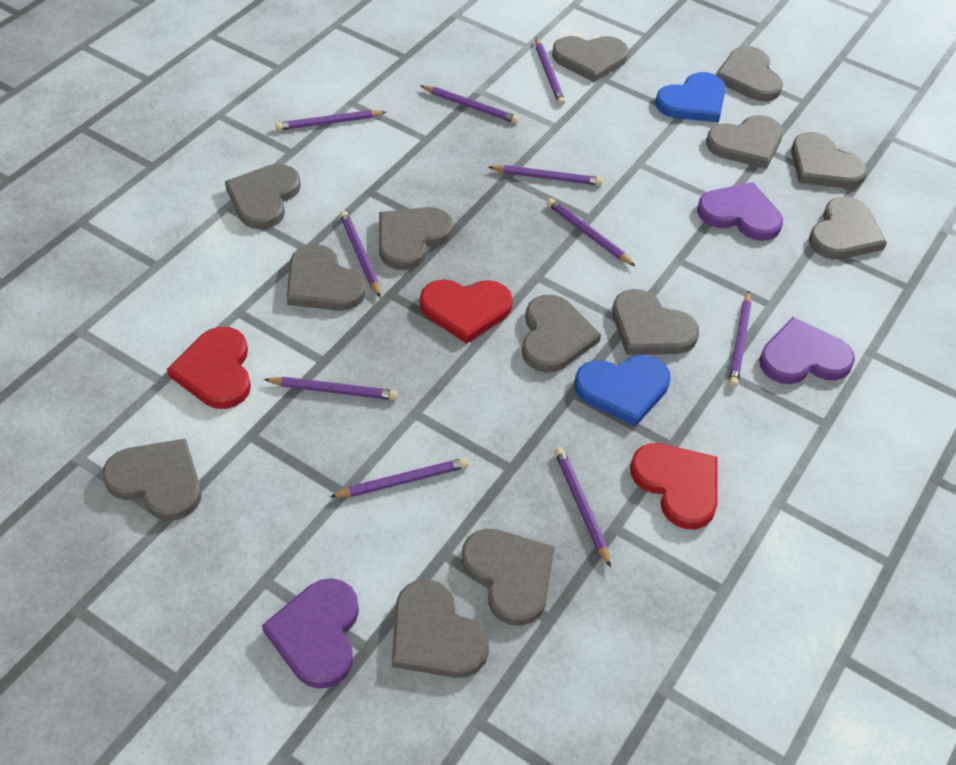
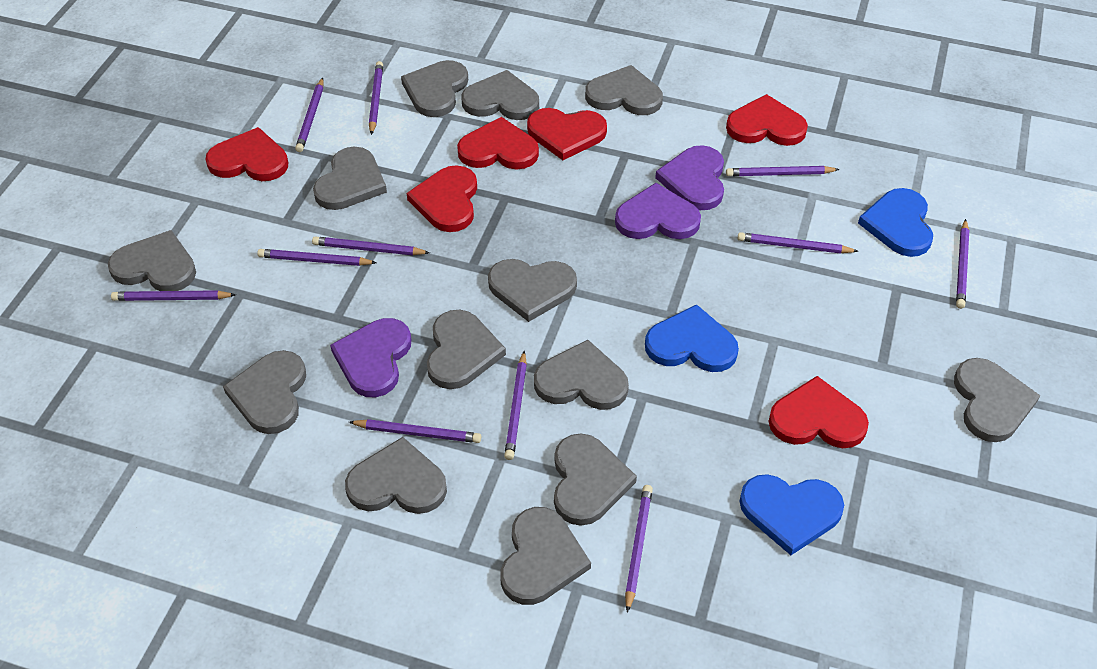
blue heart: [574,355,671,427] [655,72,726,123] = 2 -> [645,304,739,372] [740,474,844,555] [858,188,933,257] = 3
purple pencil: [263,377,398,400] [275,110,386,131] [330,458,469,498] [340,211,381,298] [421,85,519,124] [488,165,603,186] [535,38,565,106] [547,198,635,266] [555,447,611,568] [729,291,751,387] = 10 -> [111,290,236,301] [257,249,377,266] [295,78,323,152] [312,236,430,255] [349,419,481,443] [369,61,383,135] [504,351,527,460] [625,485,653,613] [726,166,840,176] [737,232,859,254] [956,219,969,309] = 11
red heart: [167,327,251,409] [420,280,513,344] [630,443,718,529] = 3 -> [205,127,288,181] [407,165,477,232] [457,117,539,170] [527,108,607,160] [726,94,808,146] [768,376,869,448] = 6

